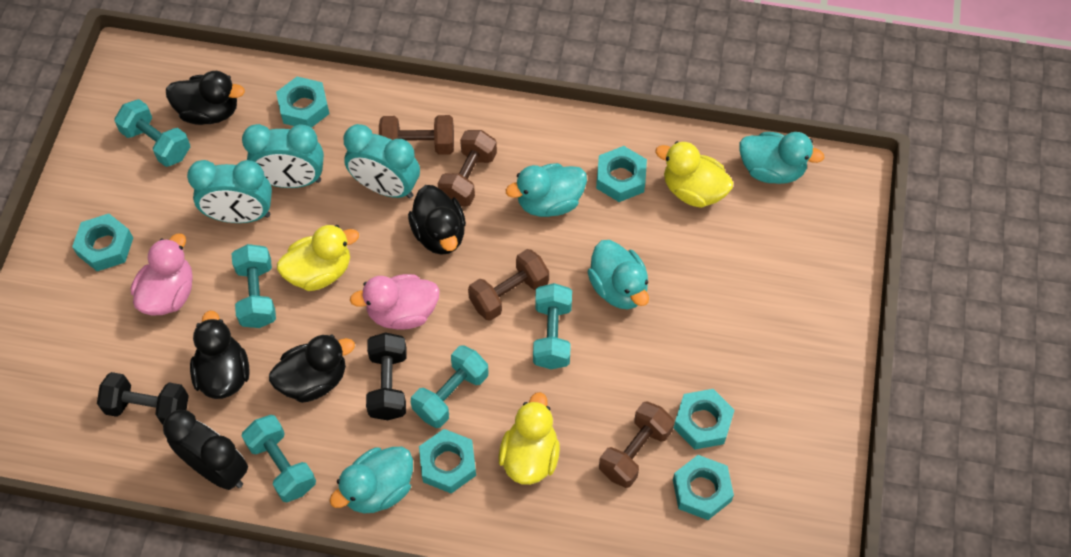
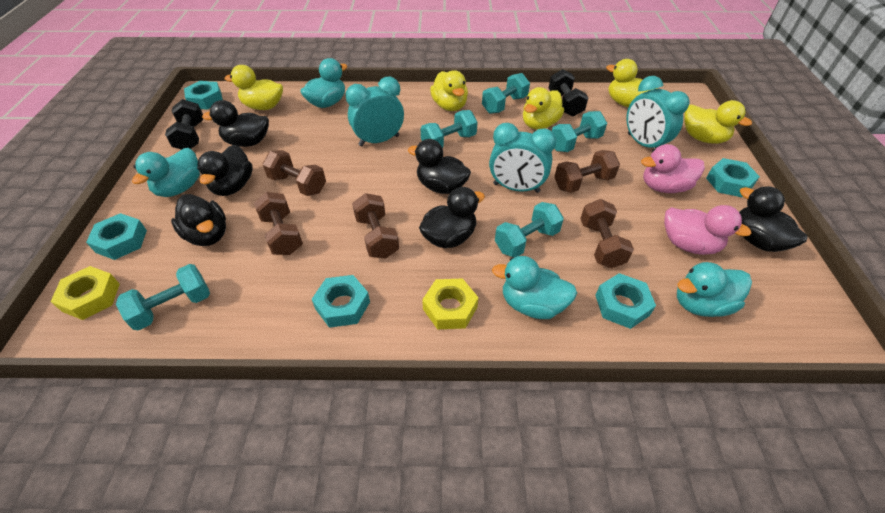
black clock: [163,410,248,490] = 1 -> none = 0
black duck: [166,71,245,125] [190,311,250,399] [269,335,355,403] [408,185,466,255] = 4 -> [171,194,226,246] [197,145,253,196] [202,100,269,147] [408,139,471,194] [419,187,485,248] [739,186,808,252] = 6
brown dumbbell: [379,115,454,155] [437,130,497,206] [468,249,549,321] [599,401,674,488] = 4 -> [254,192,303,255] [263,150,326,196] [352,193,399,258] [554,150,620,193] [580,199,634,268] = 5
turquoise nut: [72,214,133,271] [276,76,329,128] [419,429,476,494] [596,146,647,202] [673,455,734,520] [674,389,735,450] = 6 -> [86,213,147,260] [184,81,223,110] [312,275,370,328] [595,273,656,329] [706,158,760,197] = 5
yellow duck: [277,225,359,291] [499,392,560,485] [655,141,733,208] = 3 -> [225,65,283,110] [430,70,468,111] [523,87,564,129] [606,59,658,107] [684,100,752,144] = 5
yellow nut: none = 0 -> [50,266,120,320] [422,279,478,329] = 2

